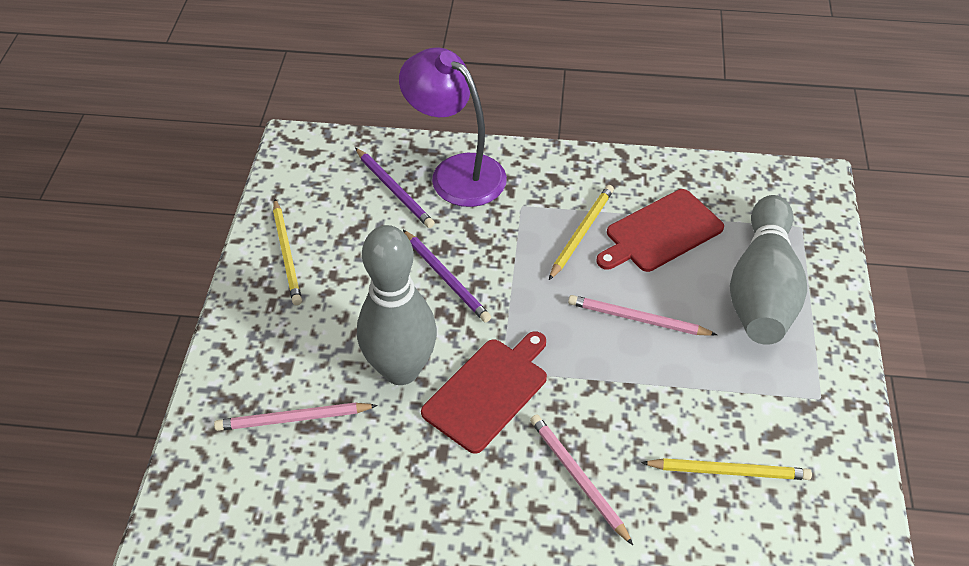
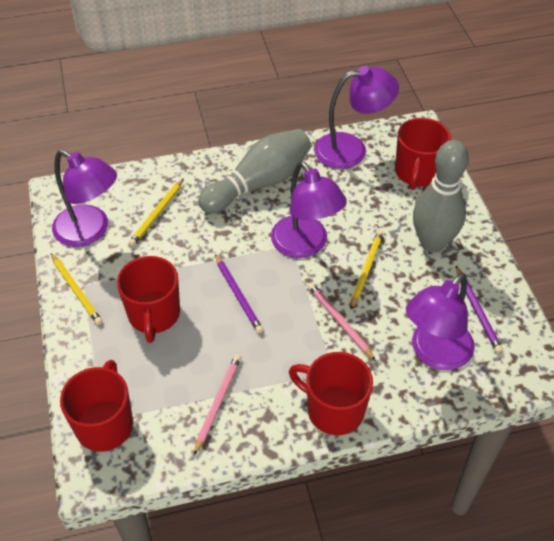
pink pencil: [214,402,378,431] [530,414,633,545] [568,295,717,336] = 3 -> [194,354,241,455] [308,283,376,361] = 2
purple lamp: [399,48,507,207] = 1 -> [52,150,117,247] [271,161,347,258] [314,66,399,169] [406,273,475,370] = 4
red cutting board: [421,331,547,454] [597,189,724,272] = 2 -> none = 0
red mug: none = 0 -> [60,360,133,452] [117,256,180,343] [289,352,373,435] [395,118,451,190] = 4

